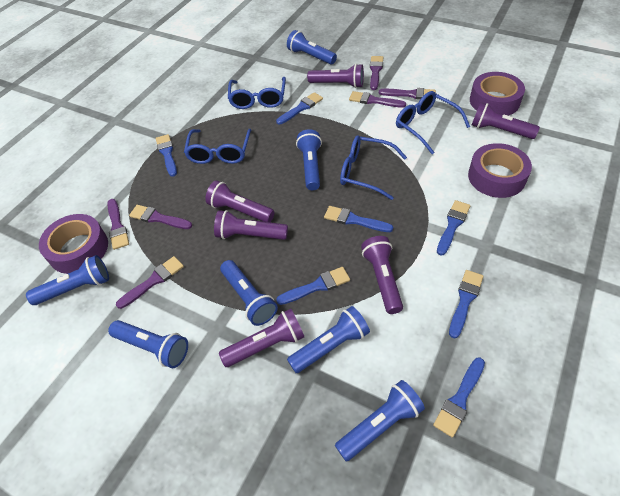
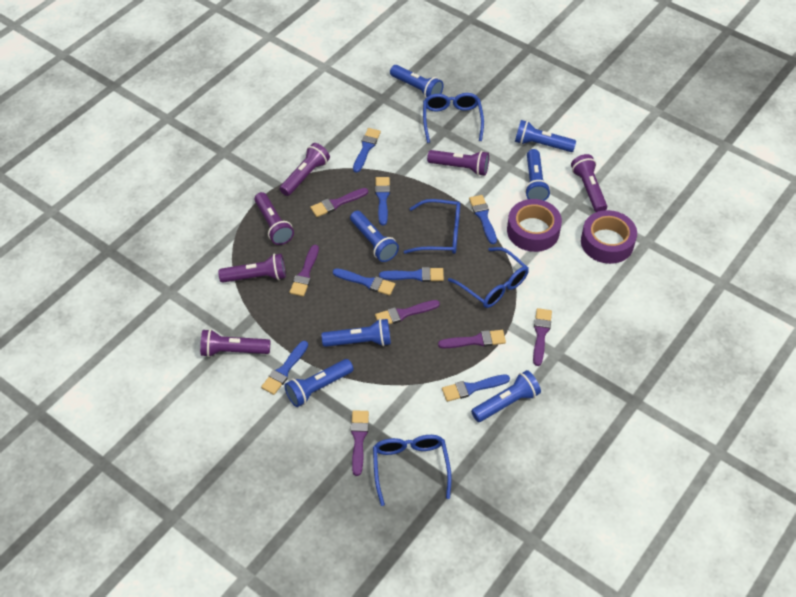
purple tape: [39,214,108,274] [468,143,532,198] [470,72,525,116] = 3 -> [507,199,562,252] [581,210,637,264] = 2

